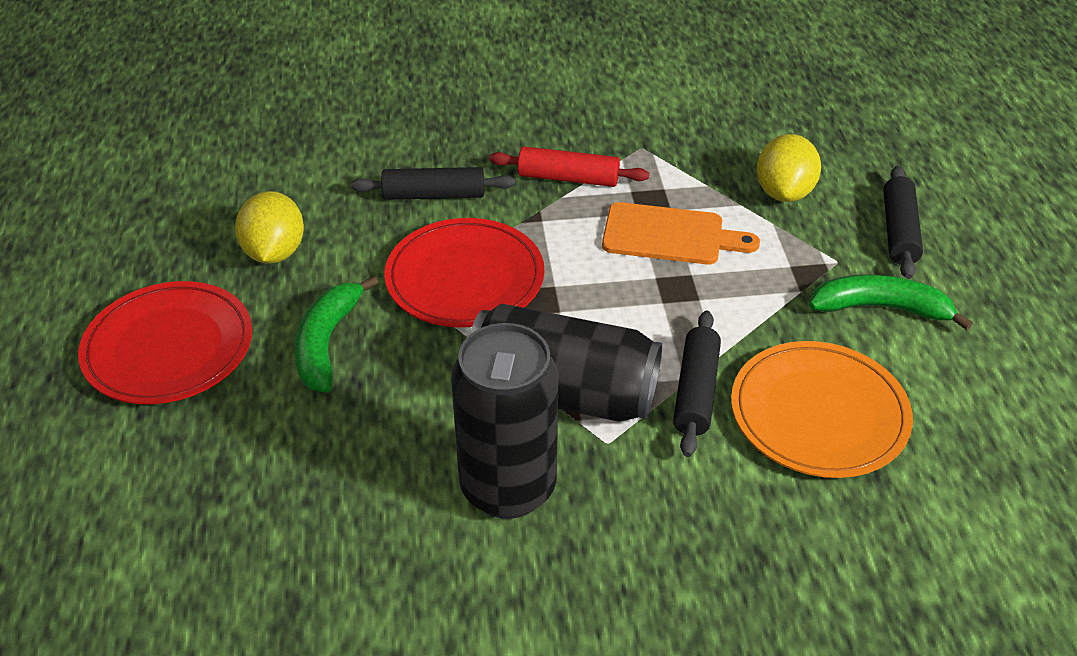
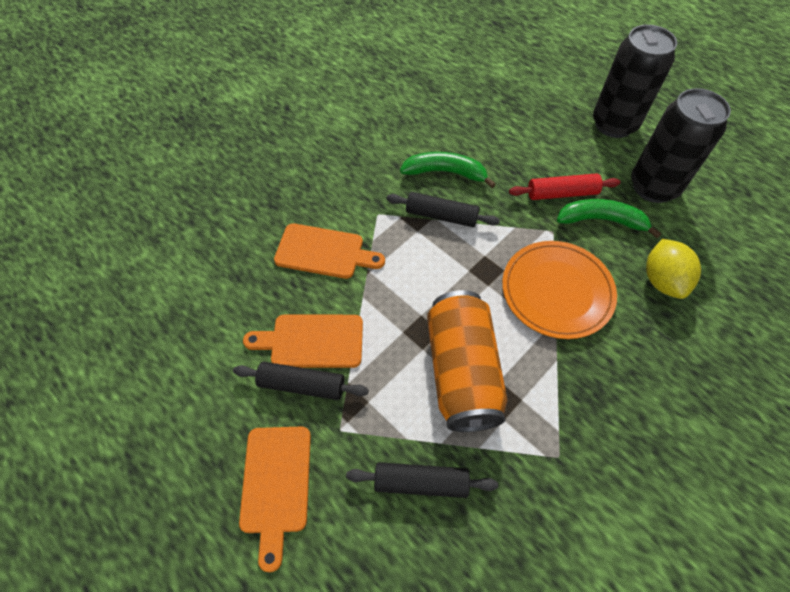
orange can: none = 0 -> [427,290,508,432] = 1
orange cutting board: [602,202,760,264] = 1 -> [239,426,311,572] [243,314,363,368] [274,223,385,279] = 3
red plate: [78,281,252,404] [384,218,544,327] = 2 -> none = 0
yellow lemon: [235,191,304,264] [757,134,821,202] = 2 -> [646,239,701,299] = 1

